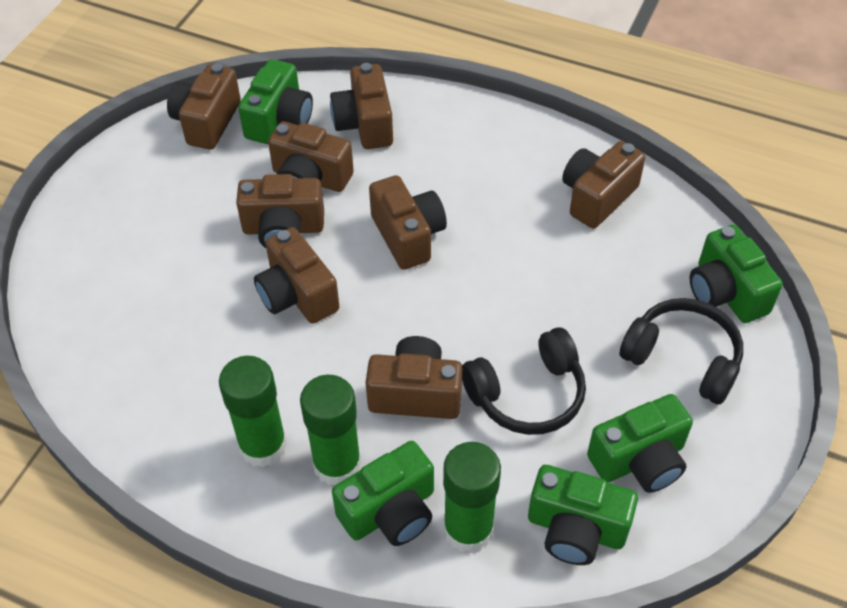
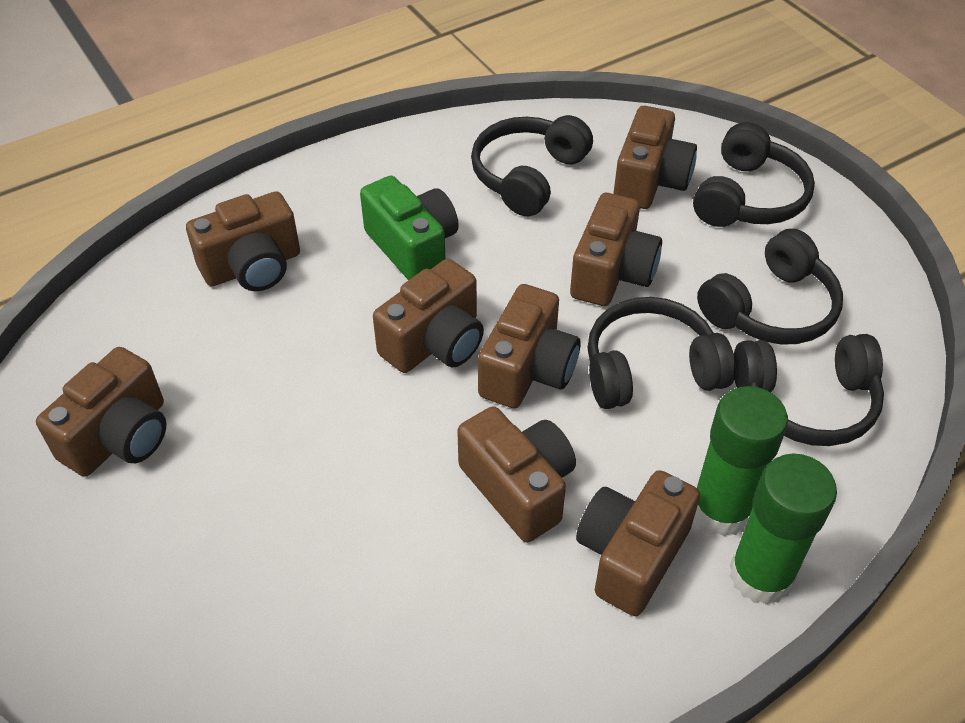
black headphones: [462,328,586,435] [619,298,743,405] = 2 -> [471,115,593,216] [588,297,736,409] [693,122,815,227] [697,229,843,345] [734,334,884,446] = 5
green camera: [238,59,313,144] [332,441,434,546] [528,465,638,565] [587,394,693,493] [690,225,783,323] = 5 -> [360,176,459,280] = 1
green glue stick: [219,356,287,468] [300,375,361,485] [443,442,501,553] = 3 -> [694,386,788,537] [729,454,837,605] = 2

